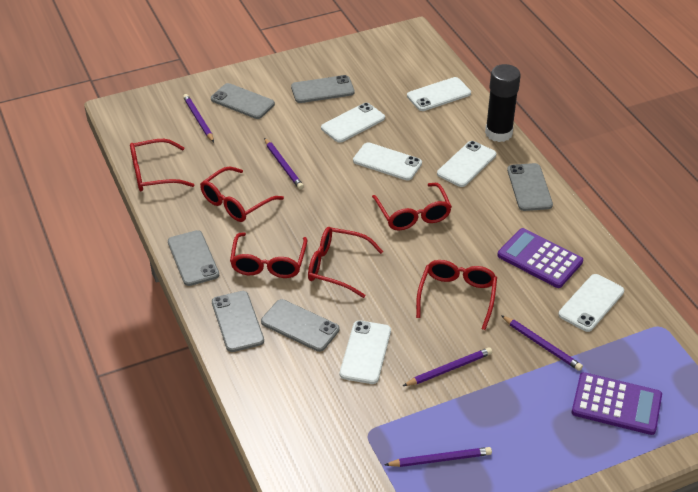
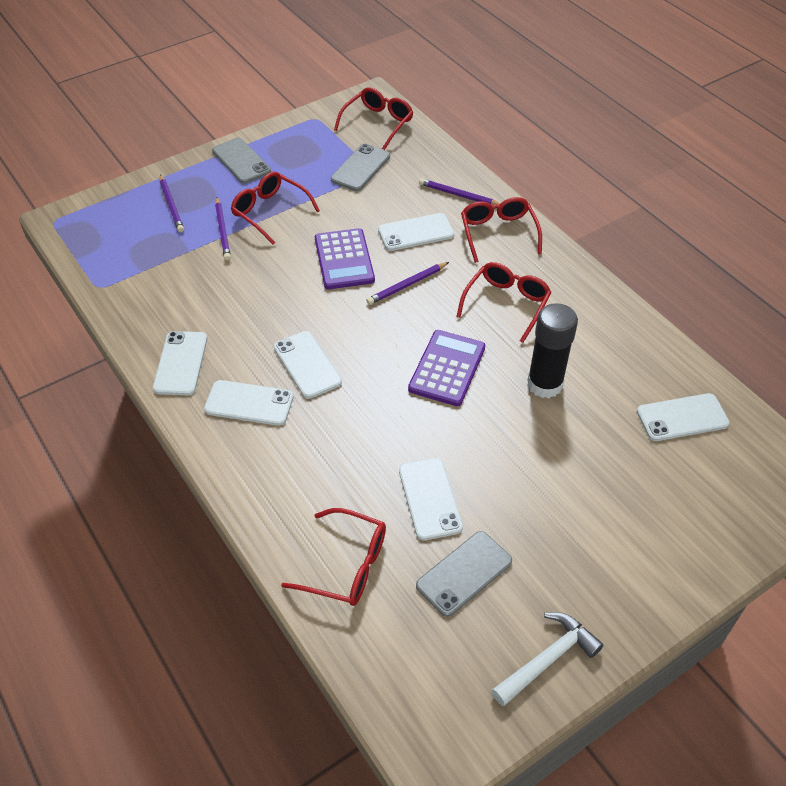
grey phone: [168,230,219,286] [211,83,275,119] [212,291,264,352] [261,299,340,352] [291,75,355,103] [507,163,553,211] = 6 -> [212,138,271,184] [331,144,390,191] [416,531,512,617] = 3
purple pencil: [183,94,214,142] [264,138,304,190] [384,447,492,467] [403,347,492,386] [501,315,583,371] = 5 -> [160,174,184,232] [215,197,231,261] [366,262,449,305] [419,178,500,205] = 4
red glasses: [130,139,194,191] [200,167,284,222] [230,232,308,278] [308,227,383,298] [372,183,452,231] [416,260,497,330] = 6 -> [231,172,320,244] [281,508,386,606] [334,87,413,150] [456,262,552,343] [461,197,542,263] = 5
white hammer: none = 0 -> [491,612,603,706] = 1

